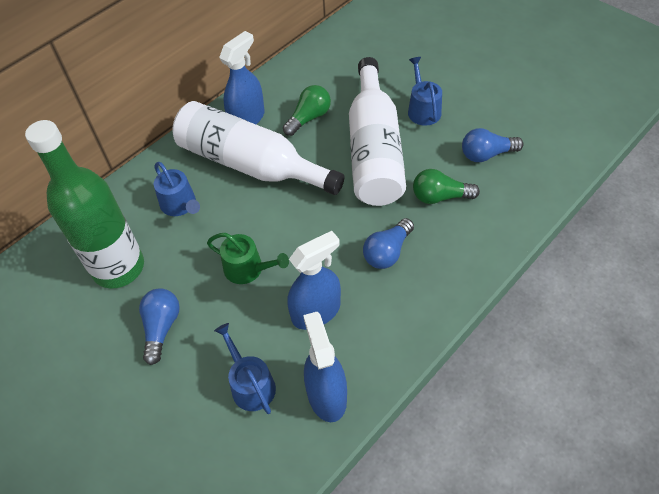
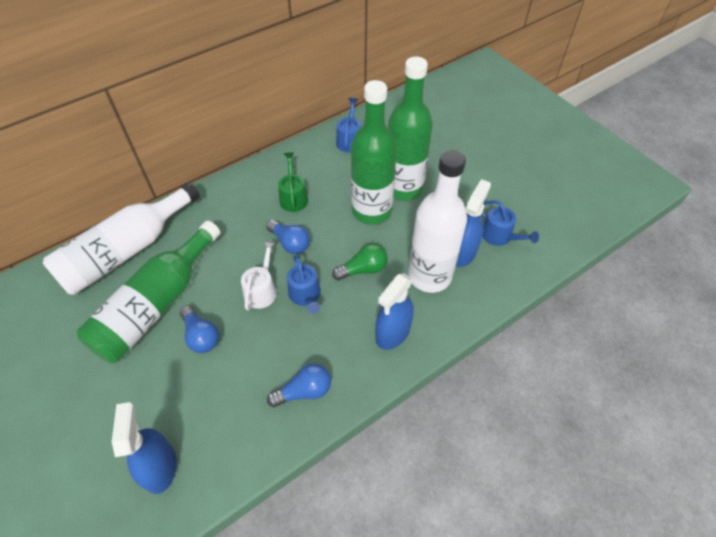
green bottle: [25,120,144,289] = 1 -> [77,221,220,363] [351,80,397,224] [388,57,433,200] = 3
green light bulb: [283,85,331,136] [413,169,480,204] = 2 -> [332,243,388,280] = 1
white watering can: none = 0 -> [241,241,277,310] = 1

